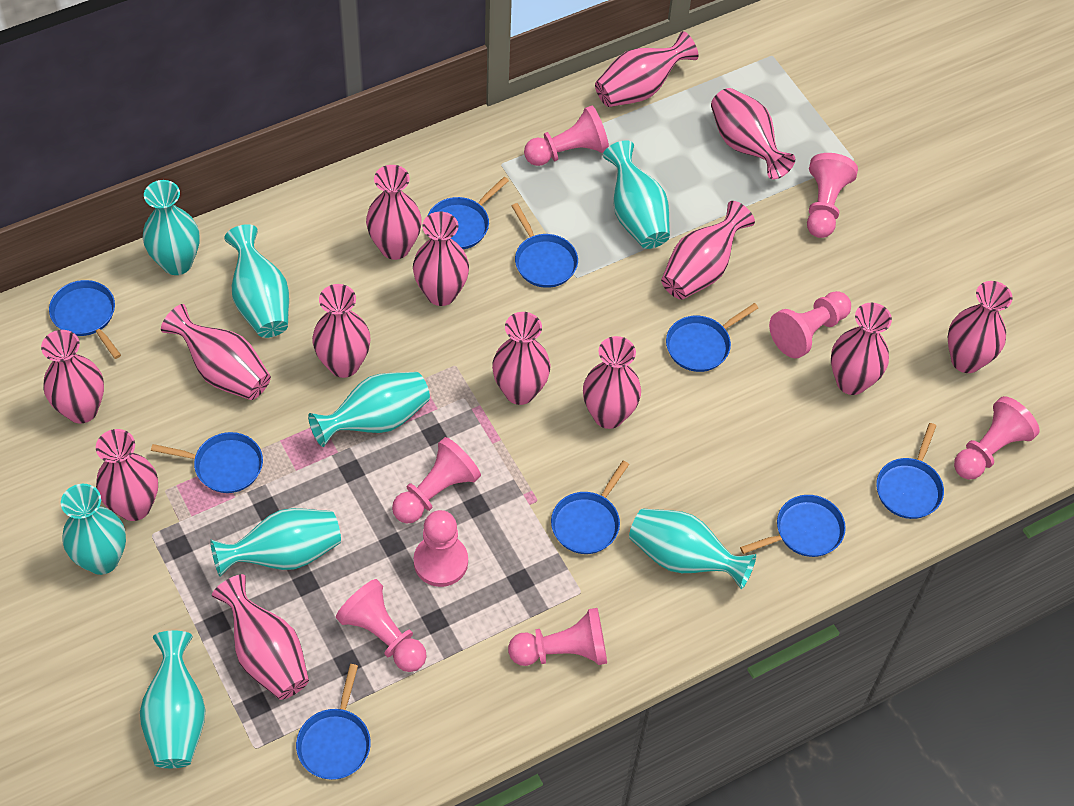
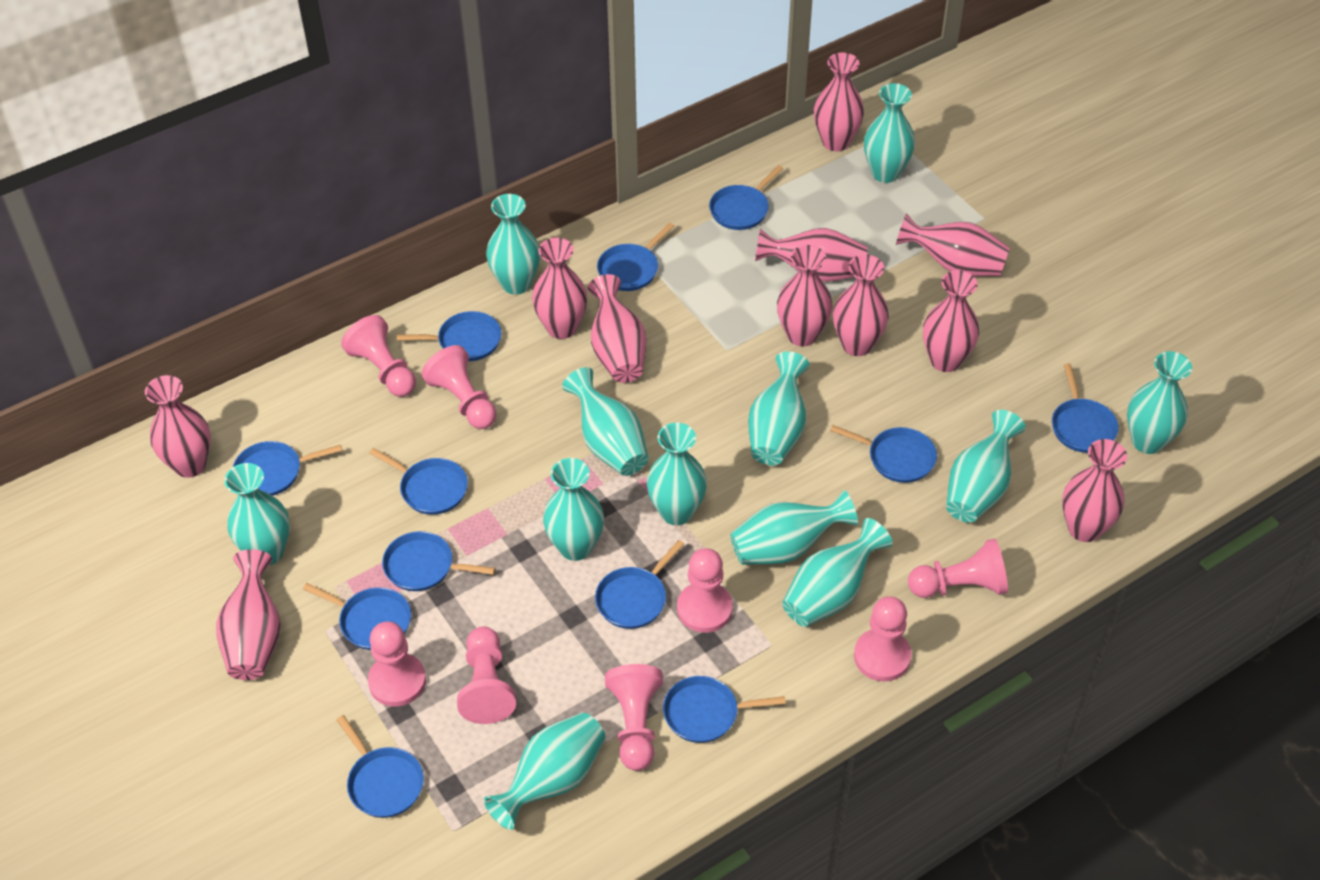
blue pan: [49,280,121,359] [151,432,263,493] [296,664,371,780] [428,177,509,249] [512,203,578,288] [551,461,629,554] [666,303,758,372] [740,495,846,557] [876,423,944,519] = 9 -> [233,441,342,496] [303,583,411,650] [337,715,424,818] [369,448,468,515] [382,531,495,591] [397,311,501,361] [595,540,684,629] [597,223,674,291] [663,676,786,743] [709,165,783,230] [830,425,937,483] [1052,363,1119,453] = 12
pink vase: [41,330,104,423] [96,429,158,521] [161,304,271,400] [212,574,309,700] [312,284,370,378] [366,165,422,260] [413,212,469,306] [492,312,550,405] [583,336,641,429] [595,31,698,107] [661,201,755,300] [711,88,795,179] [831,303,892,395] [947,281,1013,373] = 14 -> [145,375,211,478] [216,549,281,680] [532,238,587,339] [588,274,646,383] [755,228,868,282] [777,245,832,346] [814,53,864,151] [833,254,889,356] [896,213,1010,276] [923,270,979,372] [1062,439,1127,542] = 11
turquoise vase: [61,484,126,575] [140,631,206,768] [143,180,200,275] [210,508,341,576] [224,224,289,338] [308,372,430,447] [603,140,670,249] [629,509,756,589] = 8 -> [224,463,290,565] [484,713,606,830] [486,194,540,295] [543,458,604,561] [562,367,649,476] [647,423,707,525] [730,490,858,565] [748,351,810,465] [782,518,893,627] [864,83,915,183] [946,410,1026,523] [1127,351,1192,454] = 12

